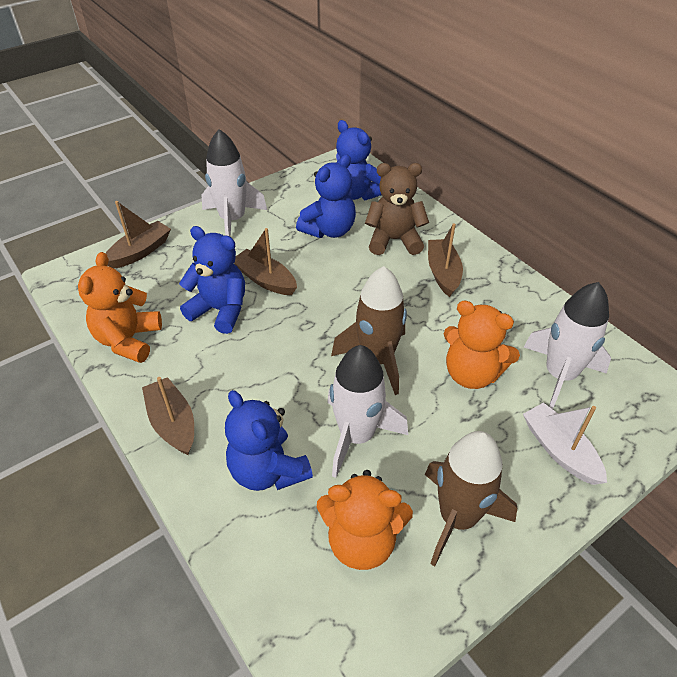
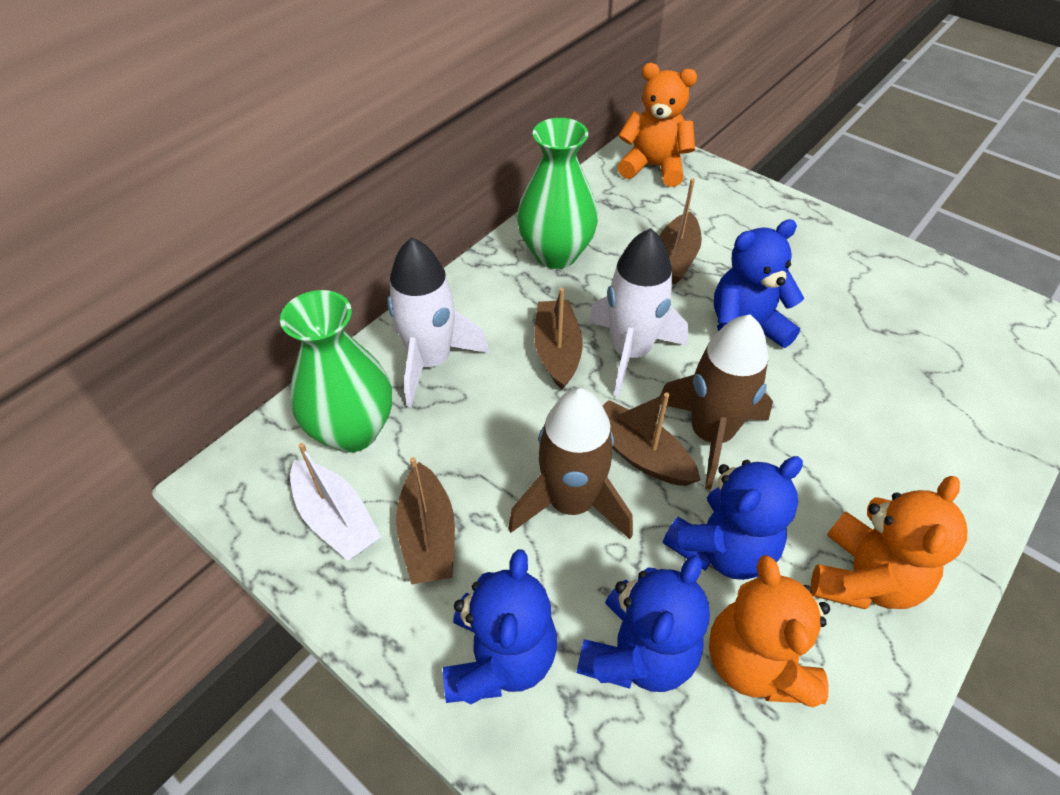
brown teddy bear: [365,163,429,255] = 1 -> none = 0
green vase: none = 0 -> [280,290,392,453] [517,118,598,269] = 2
white rocket: [201,129,267,237] [327,345,408,478] [524,282,611,409] = 3 -> [387,237,490,407] [588,228,689,397] = 2

